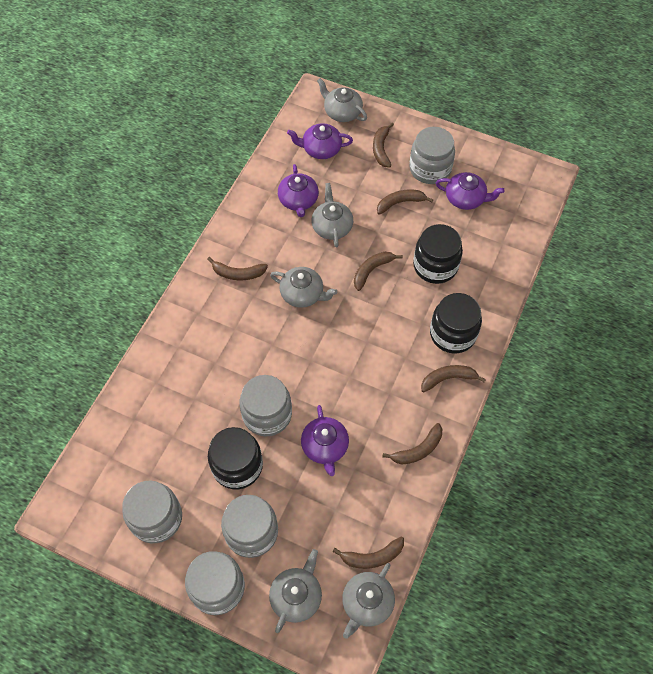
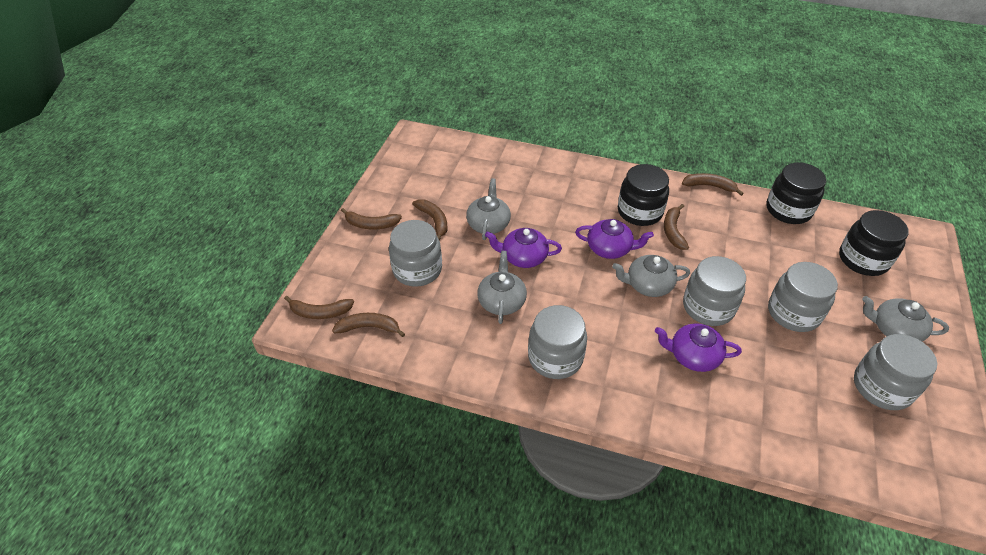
brown banana: [207,257,268,280] [333,536,404,569] [354,252,403,291] [373,123,394,168] [377,190,433,215] [382,423,442,464] [421,365,486,392] = 7 -> [284,296,354,319] [332,313,405,337] [341,208,402,229] [412,199,448,241] [664,204,689,250] [682,173,744,196] = 6
grey teapot: [269,549,322,633] [270,267,337,308] [312,183,353,247] [317,78,367,122] [342,563,395,639] = 5 -> [466,178,511,240] [477,251,527,324] [612,255,690,297] [862,296,949,342] = 4
purple teapot: [278,164,319,217] [287,123,353,159] [301,405,349,476] [436,172,505,210] = 4 -> [485,228,562,268] [575,219,654,259] [655,323,742,372] = 3

